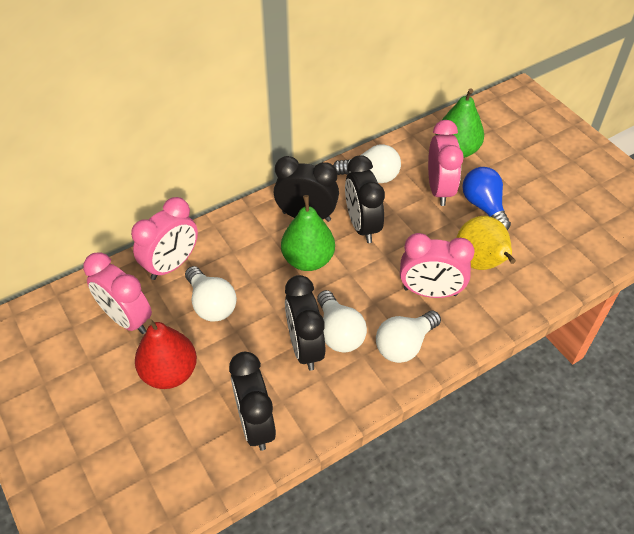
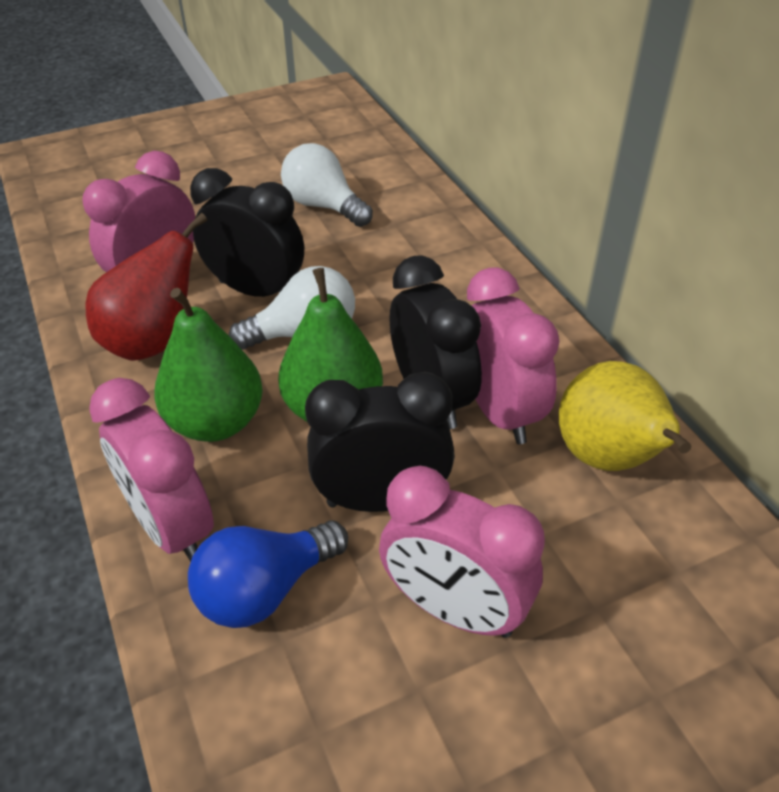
black clock: [229,352,276,451] [274,156,339,222] [285,275,325,371] [345,155,385,243] = 4 -> [190,168,304,297] [305,372,455,512] [389,255,482,429] = 3
white light bulb: [185,266,237,321] [317,290,367,353] [333,144,401,183] [376,311,441,363] = 4 -> [229,266,355,350] [281,143,373,227] = 2

